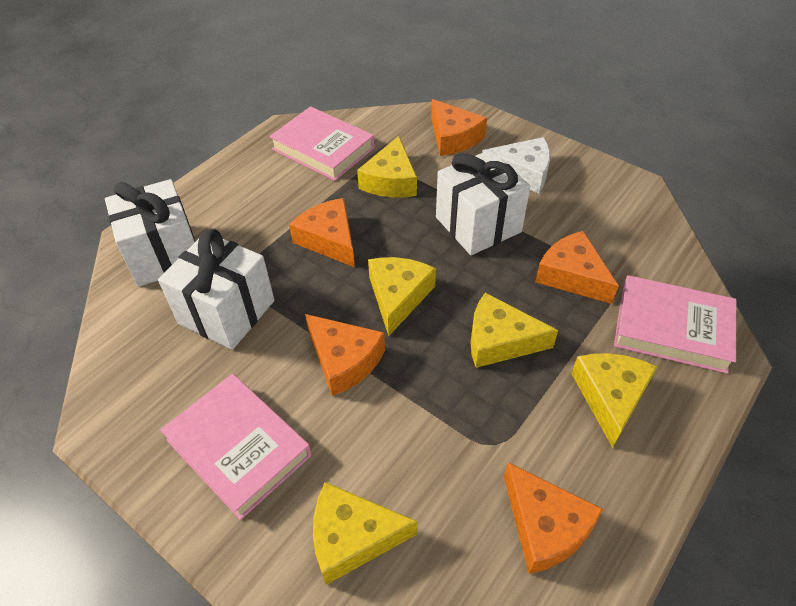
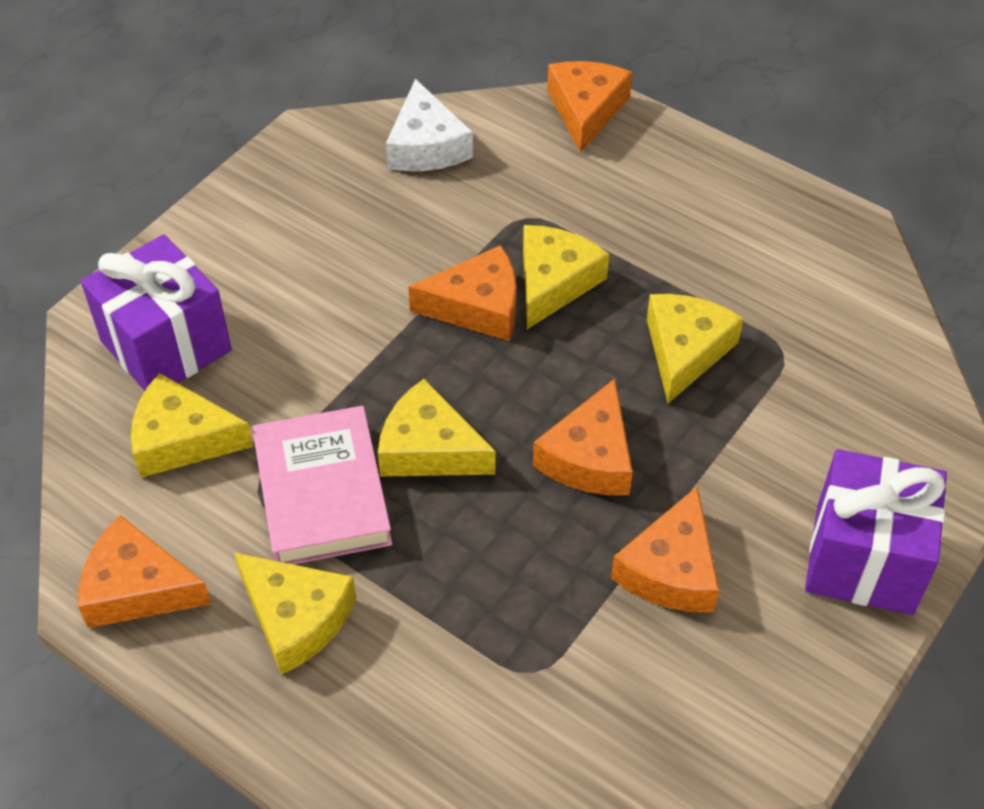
pink book: [160,374,312,520] [269,106,374,181] [614,275,736,374] = 3 -> [252,406,392,564] = 1
purple gift: none = 0 -> [81,234,232,391] [805,449,947,615] = 2
white gift: [105,179,196,287] [158,229,274,350] [436,150,530,255] = 3 -> none = 0

